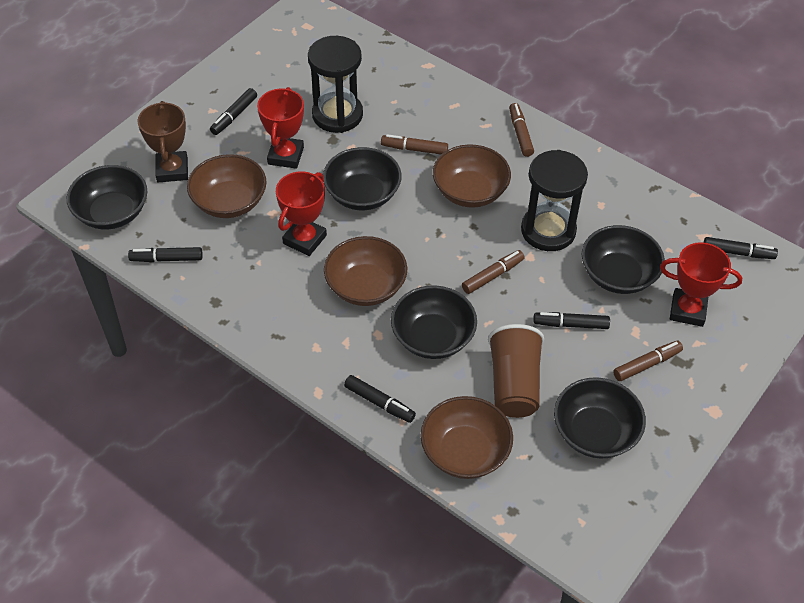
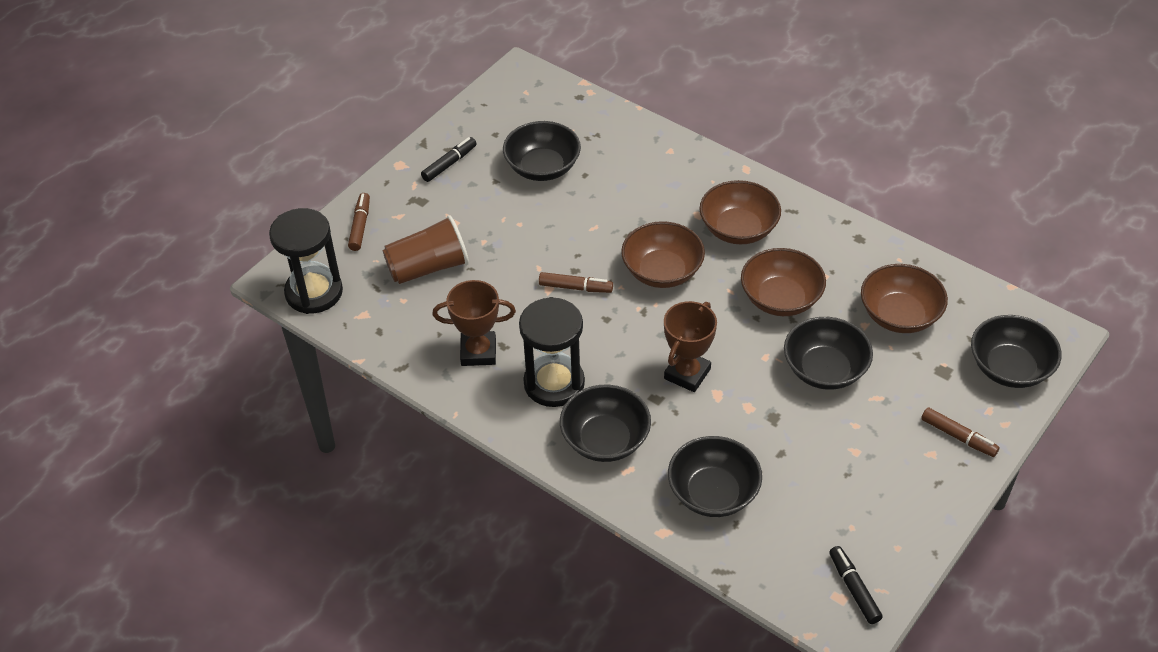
black marker: [128,247,203,262] [210,88,257,135] [344,375,416,423] [533,312,610,329] [704,237,778,259] = 5 -> [421,137,477,182] [829,546,883,624] = 2
brown marker: [381,134,448,154] [462,250,525,294] [509,103,534,157] [613,341,683,381] = 4 -> [348,193,370,251] [539,272,613,293] [921,407,1000,457] = 3
brown trophy: [138,101,188,182] = 1 -> [432,280,516,366] [664,301,717,392] = 2
red trophy: [257,87,304,169] [276,172,327,256] [660,242,743,327] = 3 -> none = 0

